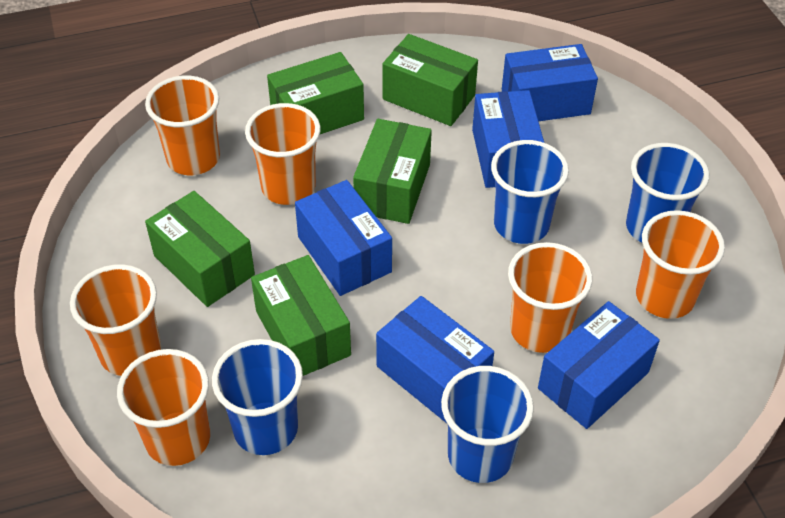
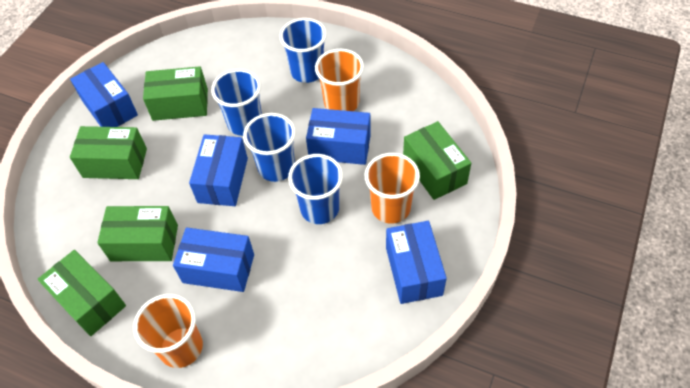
orange cup: [70,264,161,376] [117,349,210,466] [145,75,220,175] [245,103,321,205] [508,242,592,353] [636,210,725,319] = 6 -> [133,294,203,368] [315,49,364,111] [365,153,420,224] = 3

